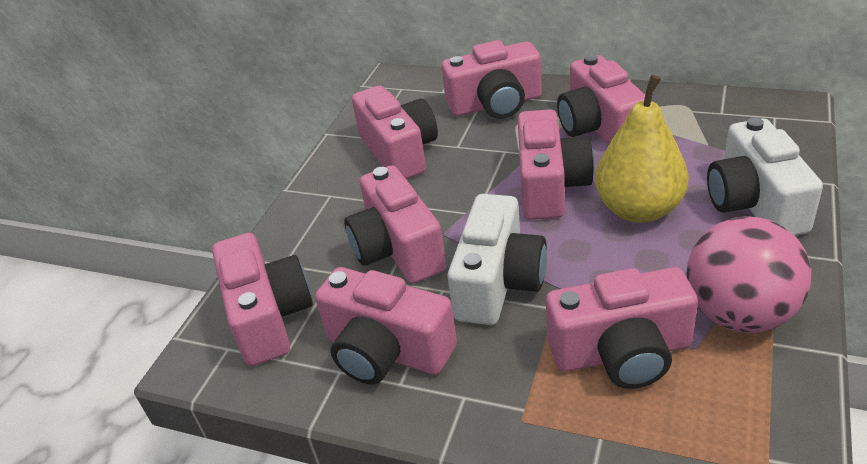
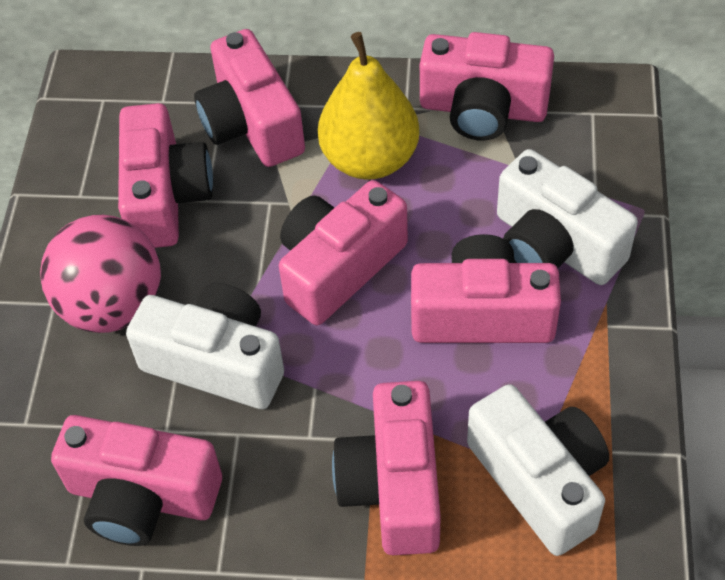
pink camera: [212,233,313,366] [315,267,457,385] [344,165,446,283] [352,85,438,179] [442,40,542,119] [518,109,594,220] [546,267,698,389] [557,54,645,146] = 8 -> [51,415,222,546] [118,103,213,248] [194,29,305,167] [279,180,408,325] [332,381,441,555] [411,234,561,343] [420,32,554,141] = 7
white camera: [447,194,547,325] [707,118,823,235] = 2 -> [126,283,284,409] [467,384,609,556] [497,149,638,285] = 3

